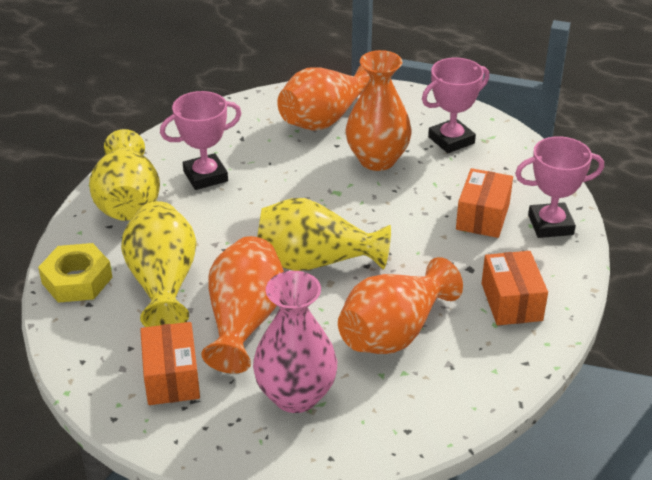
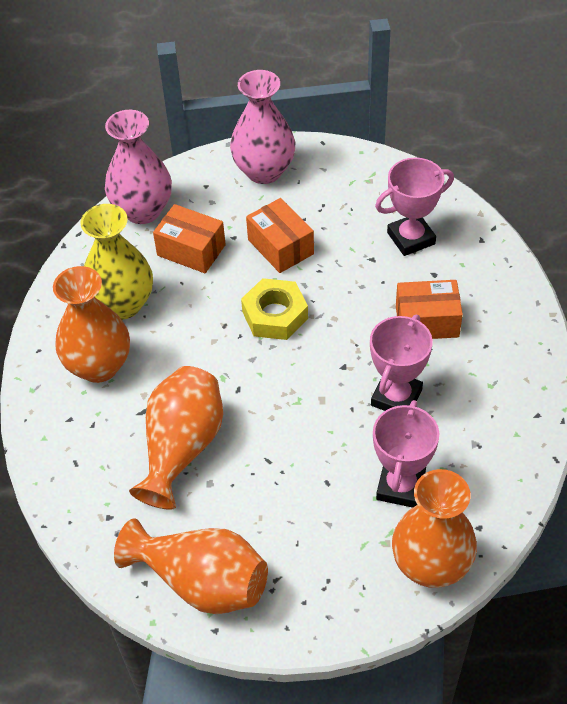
pink vase: [253,271,337,413] = 1 -> [105,110,172,224] [230,70,295,184] = 2
yellow vase: [89,129,160,221] [121,201,197,327] [257,198,391,271] = 3 -> [80,204,153,320] = 1

